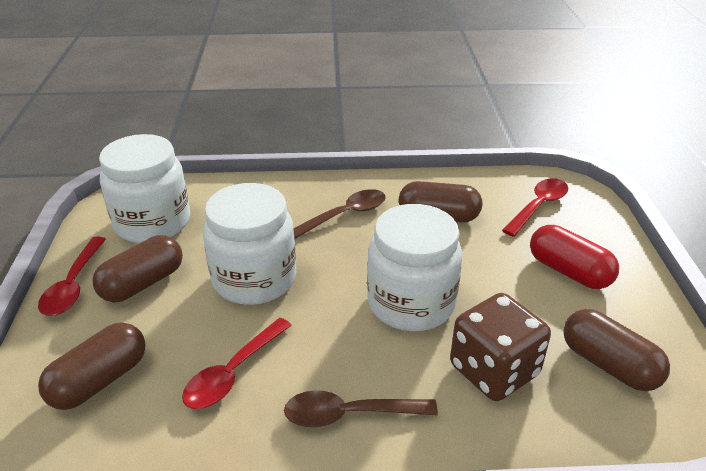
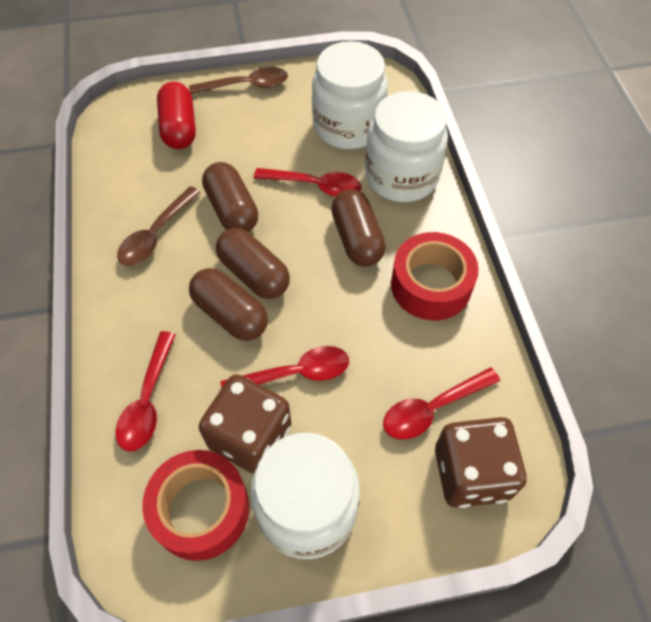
brown dice: [450,293,551,401] = 1 -> [199,374,291,474] [435,417,527,508] = 2
red spoon: [38,237,106,316] [182,318,292,409] [502,178,568,237] = 3 -> [115,331,176,451] [221,346,349,389] [254,168,361,197] [383,367,500,440] = 4
red tape: none = 0 -> [142,450,249,561] [391,232,479,320] = 2

